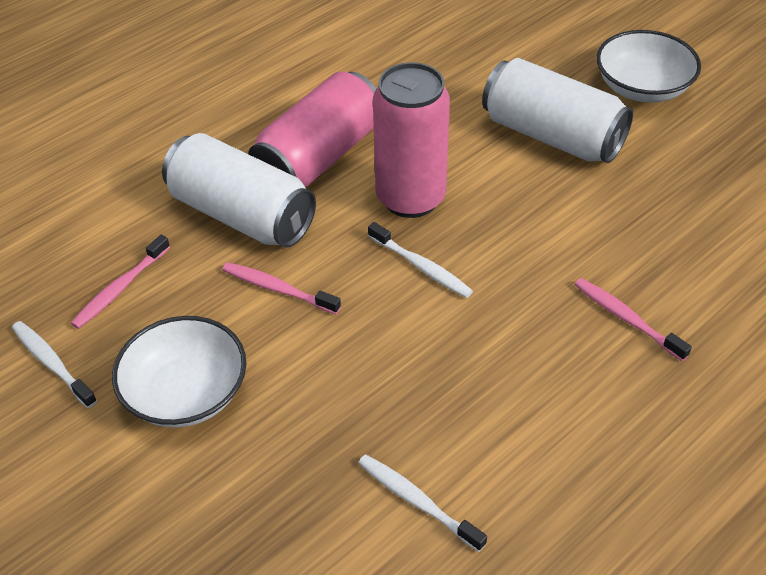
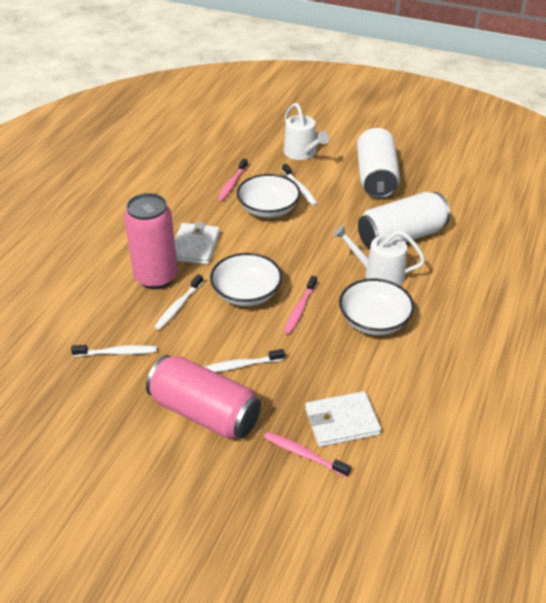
white bowl: [112,316,246,427] [597,30,701,102] = 2 -> [210,253,282,306] [237,174,301,218] [339,279,414,335] = 3
white toothbrush: [12,321,97,408] [358,454,487,552] [368,222,473,298] = 3 -> [71,345,157,357] [154,274,203,330] [204,349,285,372] [282,164,317,206] = 4
white wallet: none = 0 -> [175,222,220,265] [305,391,381,447] = 2
white watering can: none = 0 -> [284,103,329,160] [333,225,425,286] = 2

